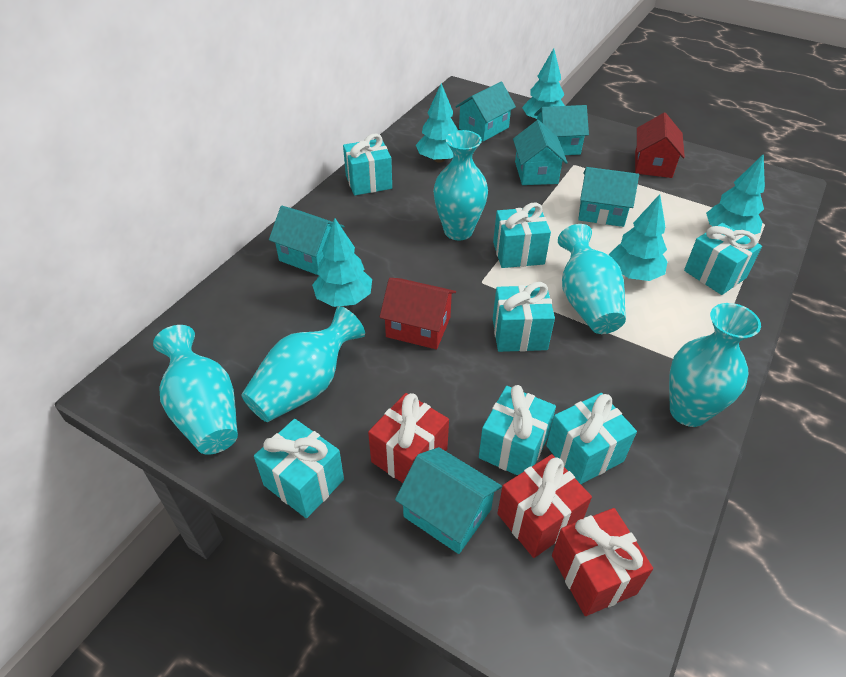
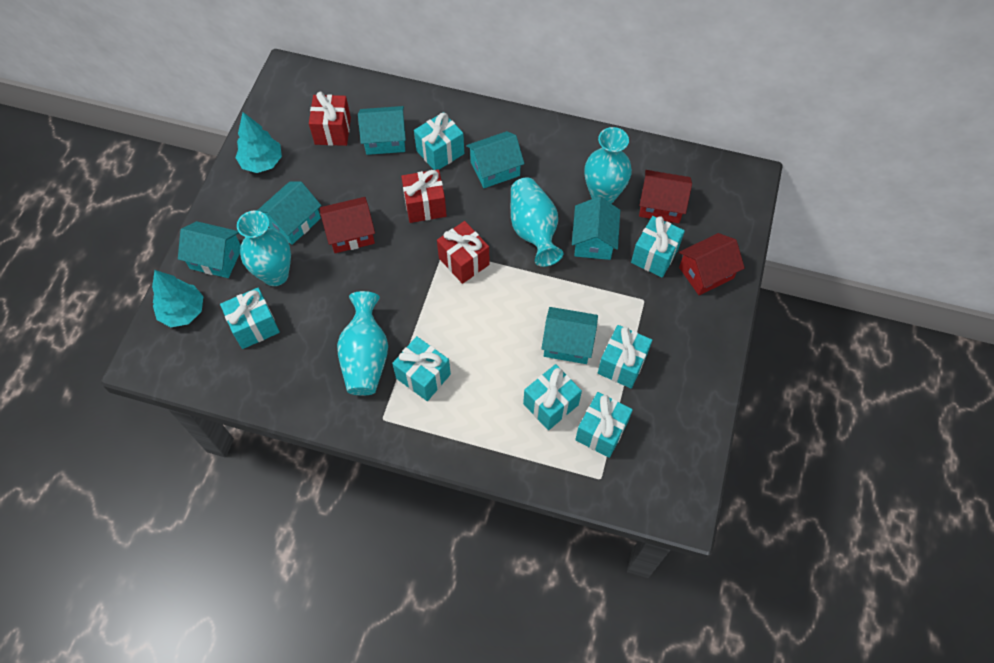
red house: [379,278,456,349] [635,113,685,178] = 2 -> [320,197,375,253] [639,170,692,224] [679,233,745,295] = 3
turquoise tree: [312,218,372,307] [416,83,458,163] [522,48,565,119] [609,194,667,281] [706,154,765,237] = 5 -> [152,270,203,327] [235,112,282,173] = 2
turquoise vase: [153,325,238,455] [241,306,365,422] [433,130,488,240] [558,224,626,334] [669,303,761,427] = 5 -> [237,211,291,286] [337,291,388,396] [511,177,563,267] [584,127,632,204] = 4

